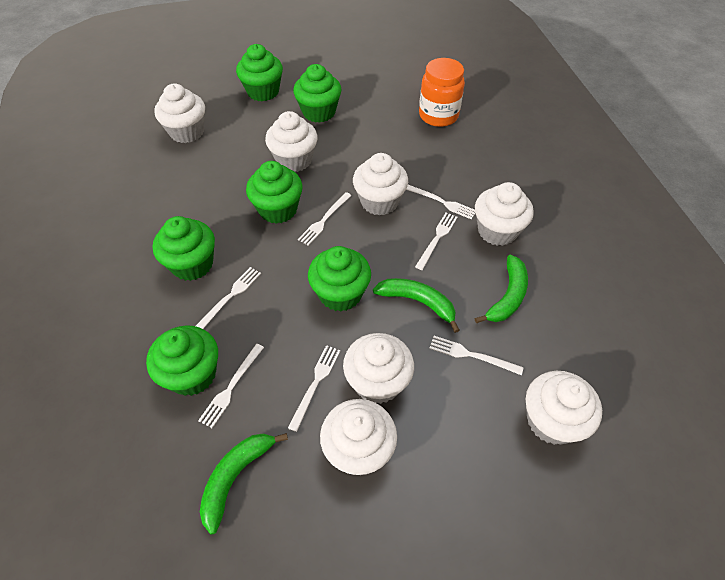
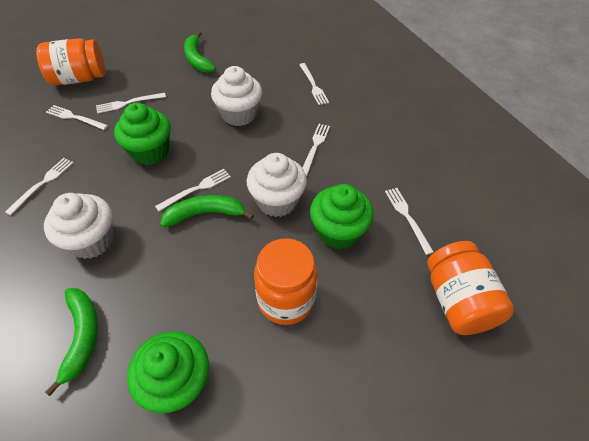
green cupcake: [146,325,218,396] [153,216,215,281] [236,44,283,101] [246,161,303,224] [293,64,341,123] [308,246,371,311] = 6 -> [114,103,171,165] [127,331,209,413] [310,184,374,249] = 3
orange jar: [419,58,465,127] = 1 -> [36,38,105,85] [254,238,318,325] [427,241,514,335] = 3
white cupcake: [154,84,205,143] [265,111,318,172] [320,399,397,475] [343,333,414,404] [353,153,408,215] [475,182,534,246] [526,371,602,445] = 7 -> [44,193,114,259] [211,66,262,126] [247,153,307,217] = 3

